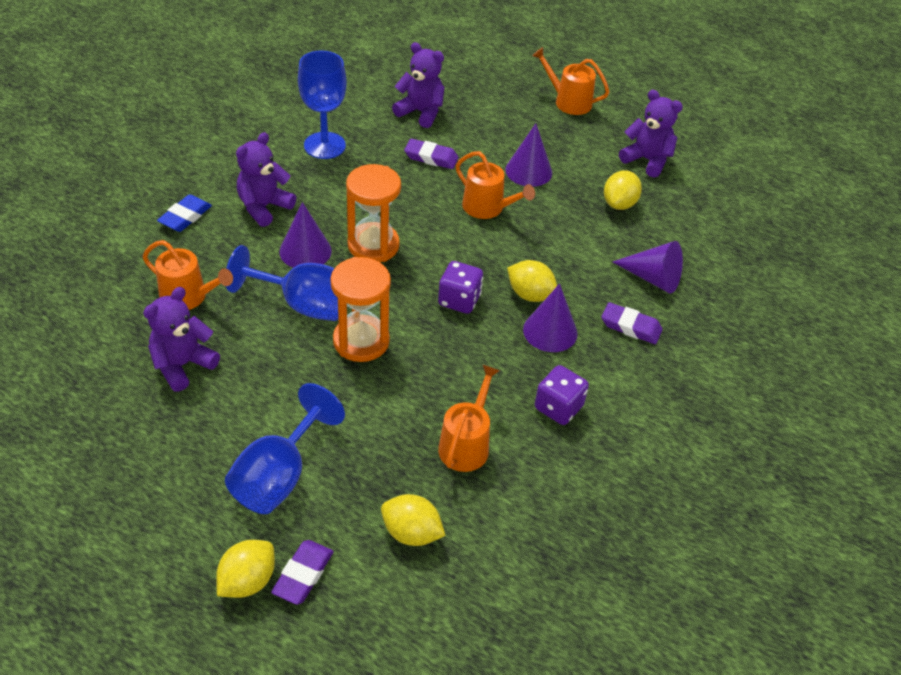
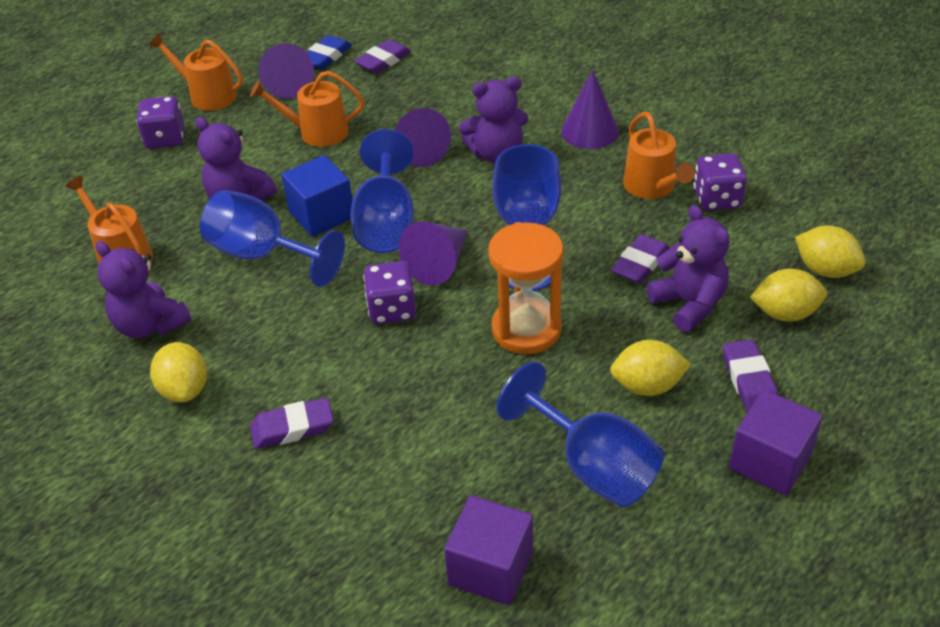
blue cube: none = 0 -> [281,155,353,237] = 1
blue goblet: [225,383,345,514] [226,245,338,321] [298,50,347,159] = 3 -> [200,190,345,287] [351,129,414,253] [492,144,561,291] [497,362,664,507] = 4
orange hourglass: [330,257,391,362] [346,164,401,262] = 2 -> [488,222,564,354] = 1
purple cube: none = 0 -> [444,496,533,605] [729,390,823,495] = 2
purple dice: [438,261,483,314] [535,365,589,425] = 2 -> [136,96,184,149] [363,261,416,324] [694,153,747,211] = 3
purple eraser: [271,540,334,605] [404,139,459,169] [601,302,663,344] = 3 -> [250,398,333,449] [354,39,411,74] [611,234,669,284] [723,340,778,412] = 4

